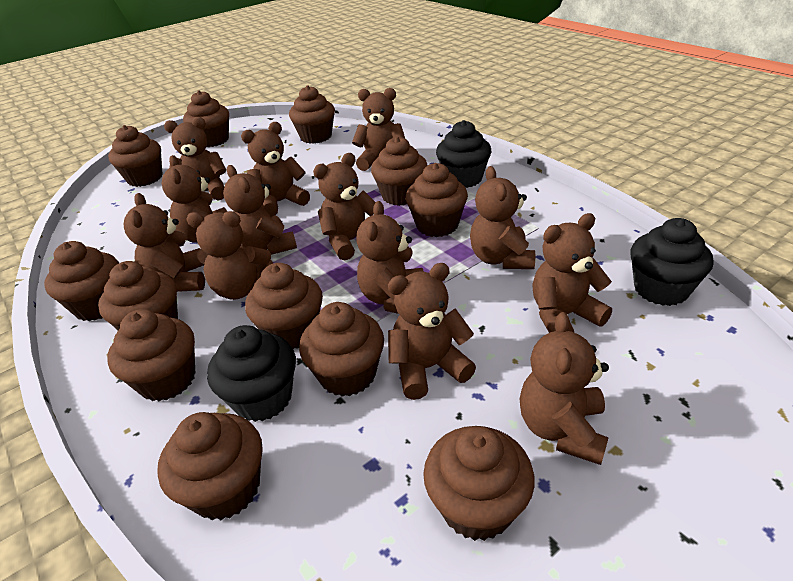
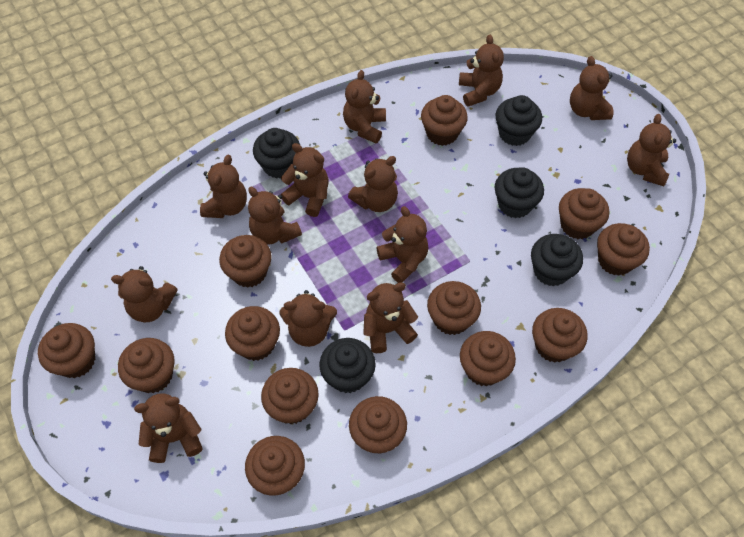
black cupcake: [207,325,296,422] [436,120,491,188] [630,218,713,306] = 3 -> [253,128,300,179] [319,338,376,393] [495,167,544,218] [496,95,542,146] [531,234,583,287] = 5
brown cupcake: [44,241,119,321] [98,261,178,330] [107,309,195,401] [108,125,163,187] [157,412,263,520] [183,90,229,147] [245,263,323,349] [289,85,335,144] [299,302,384,397] [371,136,428,206] [406,163,468,237] [423,426,535,541] = 12 -> [38,323,95,378] [118,338,175,393] [219,235,272,288] [225,306,280,361] [245,436,305,496] [261,368,319,424] [349,396,407,454] [421,95,468,146] [427,281,481,335] [460,331,516,386] [532,308,587,363] [559,188,609,239] [597,223,650,276] = 13

